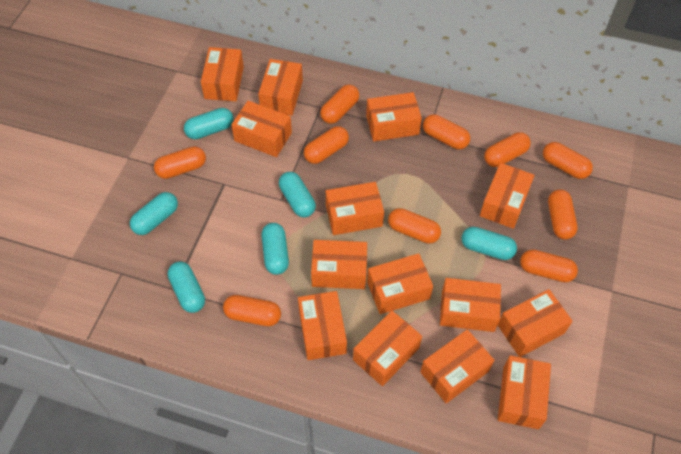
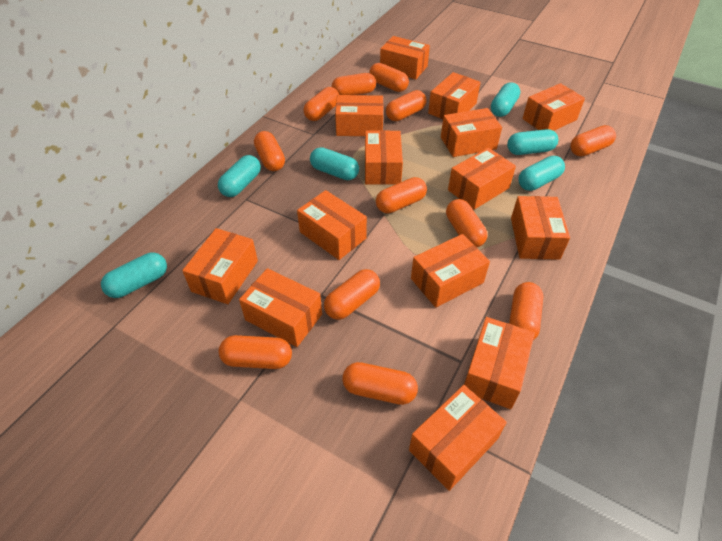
orange capsule: [154,146,206,179] [223,295,281,326] [304,126,349,164] [320,84,359,124] [388,208,441,244] [423,114,470,149] [484,132,531,167] [520,250,578,282] [543,142,593,179] [548,189,577,240] = 10 -> [218,335,292,369] [254,131,285,171] [303,87,339,121] [324,269,380,320] [331,73,376,95] [342,362,418,405] [369,63,409,92] [376,177,427,213] [386,90,426,121] [446,199,487,247] [509,282,543,340] [570,125,616,157] = 12

